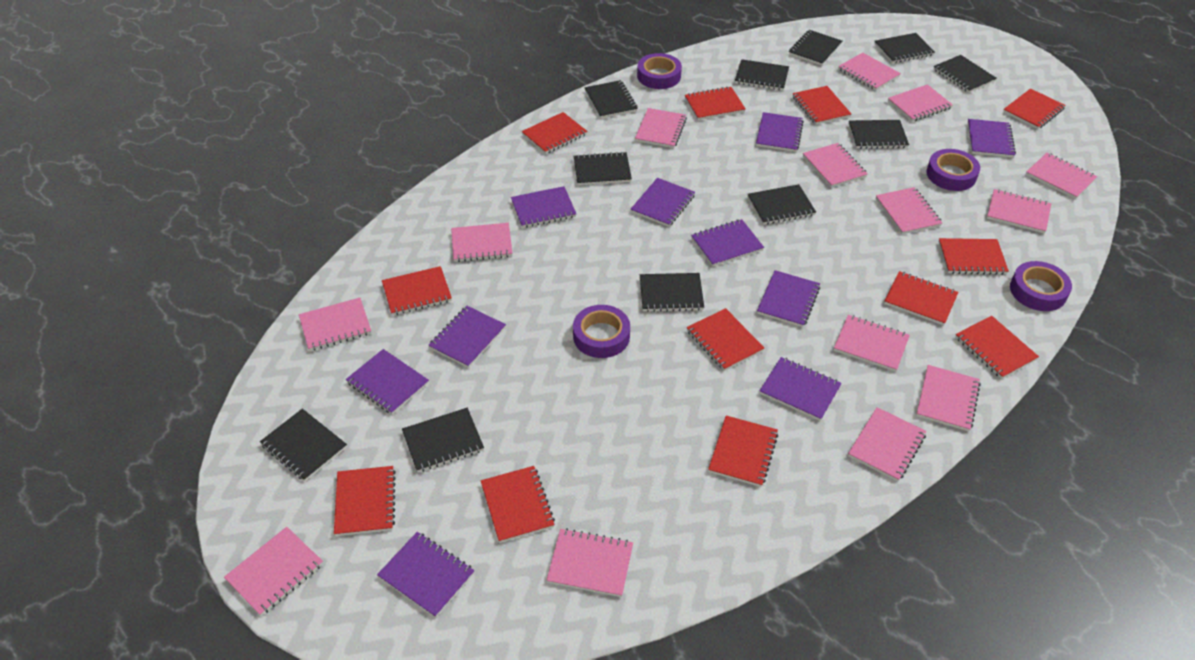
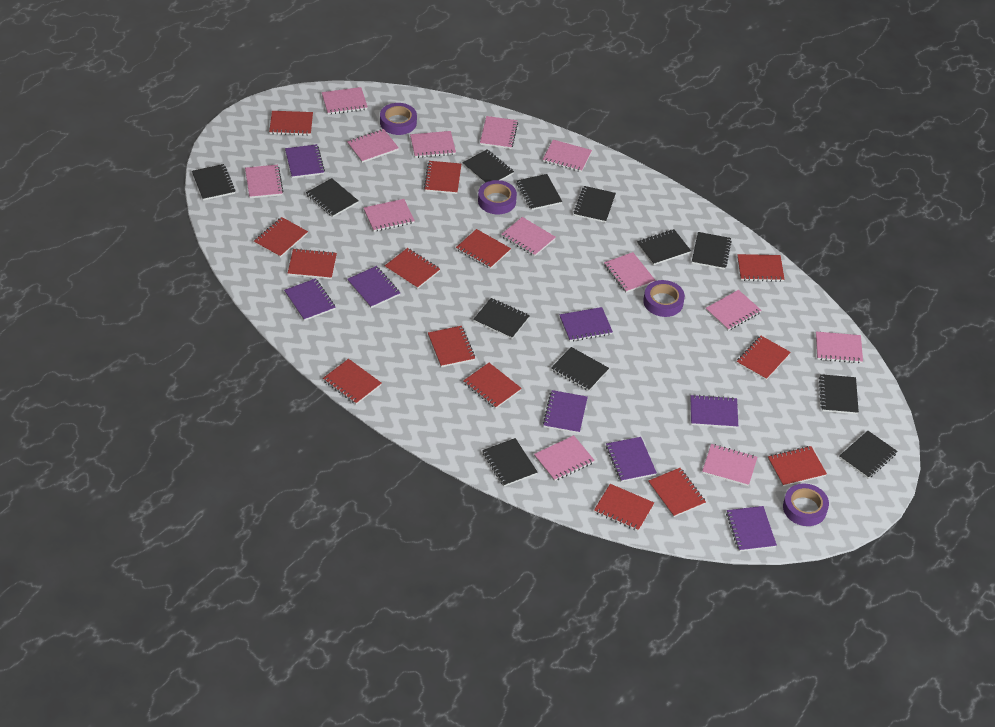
black notebook: [260,409,347,481] [402,408,484,472] [574,152,632,185] [585,80,638,119] [640,273,704,312] [735,59,789,91] [748,184,816,225] [789,30,842,66] [849,120,909,149] [874,33,935,63] [934,55,997,93] = 11 -> [192,164,236,201] [306,178,359,217] [462,150,514,183] [473,298,530,339] [482,438,538,487] [517,174,562,210] [551,347,609,391] [574,186,616,223] [637,229,691,265] [692,232,732,270] [819,374,859,414] [839,431,897,479] = 12
pink notebook: [224,527,323,616] [299,298,371,351] [451,223,512,262] [546,528,633,597] [635,108,687,148] [803,143,867,188] [834,315,910,372] [838,53,901,91] [848,407,927,481] [876,187,942,234] [888,84,953,122] [916,365,981,431] [987,189,1051,233] [1026,153,1097,199] = 14 -> [245,165,284,198] [322,87,368,115] [347,129,399,163] [363,199,415,232] [410,131,456,158] [480,116,518,149] [501,217,556,257] [534,435,595,481] [543,140,592,172] [604,252,656,293] [702,444,757,486] [706,290,762,331] [816,332,863,364] = 13
purple notebook: [346,349,429,415] [377,532,475,618] [428,306,506,368] [511,186,576,228] [631,178,695,227] [691,219,764,267] [756,112,804,152] [757,270,820,327] [760,357,842,421] [968,119,1016,158] = 10 -> [284,278,336,321] [285,144,325,178] [347,266,400,308] [543,390,588,434] [559,307,613,342] [606,437,657,482] [690,395,738,428] [726,506,777,552] = 8
red notebook: [334,466,396,536] [382,266,452,316] [481,466,555,543] [522,112,587,154] [685,86,746,120] [687,308,764,371] [708,415,778,487] [793,86,851,125] [884,271,958,326] [939,238,1009,275] [955,316,1039,379] [1003,89,1066,129] = 12 -> [254,217,308,258] [269,111,313,136] [288,249,337,279] [323,359,382,405] [385,248,440,289] [424,161,461,194] [428,326,475,367] [456,229,511,269] [463,363,522,409] [594,484,654,531] [648,468,706,517] [737,254,784,282] [737,336,791,380] [768,446,827,486] = 14

